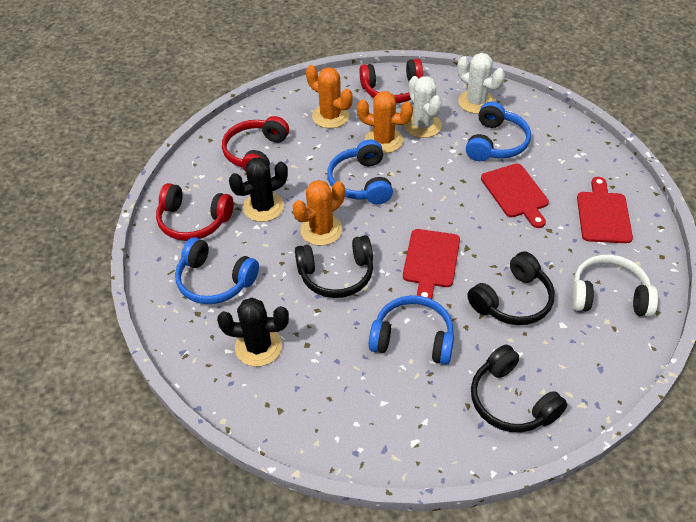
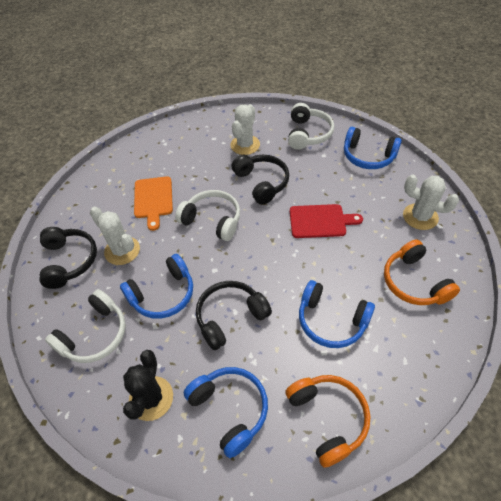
black cactus: [217,298,289,367] [229,157,288,222] = 2 -> [123,350,173,421] = 1
orange cactus: [293,180,345,246] [306,65,353,128] [357,91,413,153] = 3 -> none = 0
orange cutting board: none = 0 -> [134,176,173,231] = 1
orange headphones: none = 0 -> [285,375,370,468] [384,239,460,305] = 2
red cutting board: [403,229,460,299] [481,164,549,228] [577,177,633,243] = 3 -> [290,204,363,238] = 1
red headphones: [156,183,234,241] [222,116,289,172] [359,59,423,103] = 3 -> none = 0
white cactus: [404,76,442,138] [457,53,505,114] = 2 -> [90,206,140,265] [230,104,260,155] [403,175,459,230] = 3
white headphones: [571,255,658,317] = 1 -> [45,289,126,363] [175,190,240,241] [288,103,334,150] = 3

